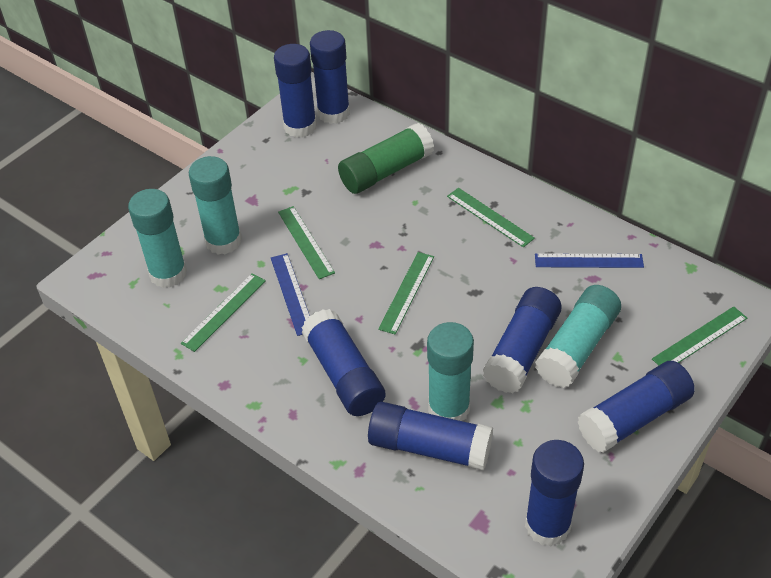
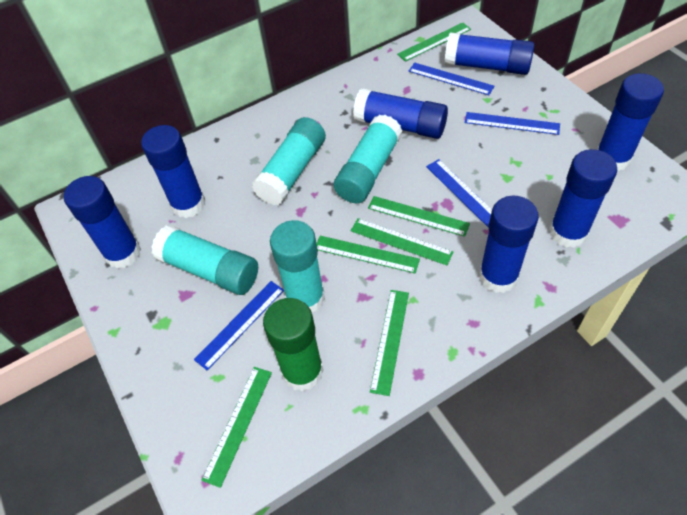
blue ruler: [271,253,310,336] [535,253,644,268] = 2 -> [194,281,284,370] [409,62,494,95] [426,159,492,228] [465,112,560,135] = 4
green ruler: [181,273,266,352] [278,206,335,279] [378,252,434,335] [447,188,535,248] [652,306,747,366] = 5 -> [201,367,272,488] [316,236,420,273] [351,218,454,265] [368,196,470,237] [370,290,409,396] [397,22,471,62] = 6

